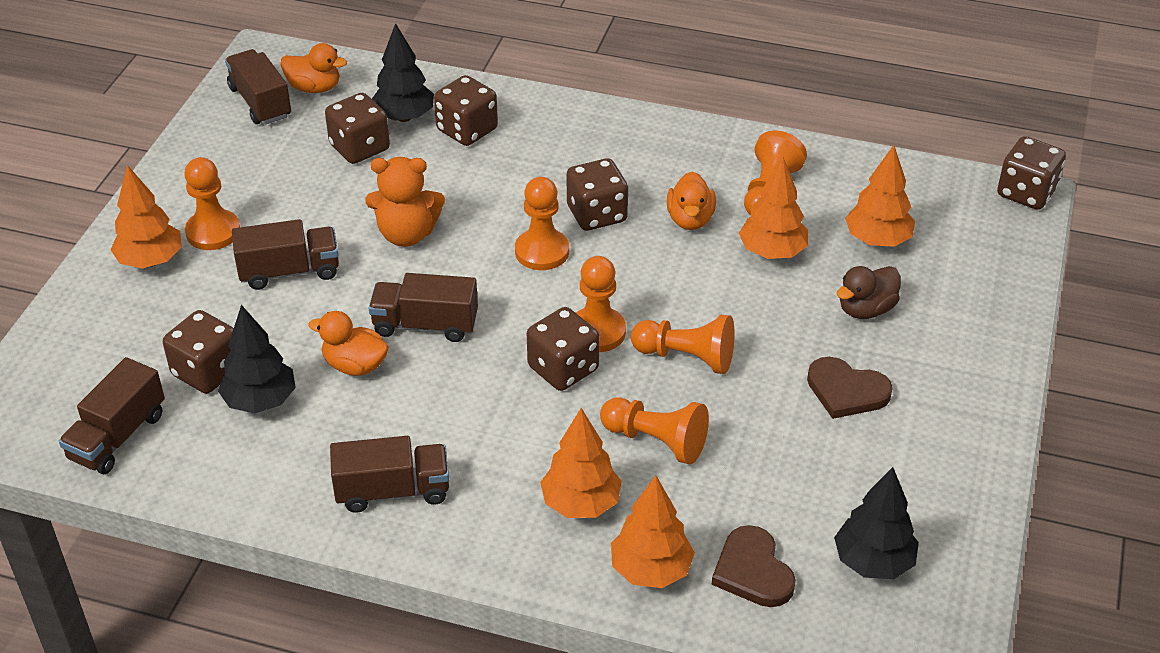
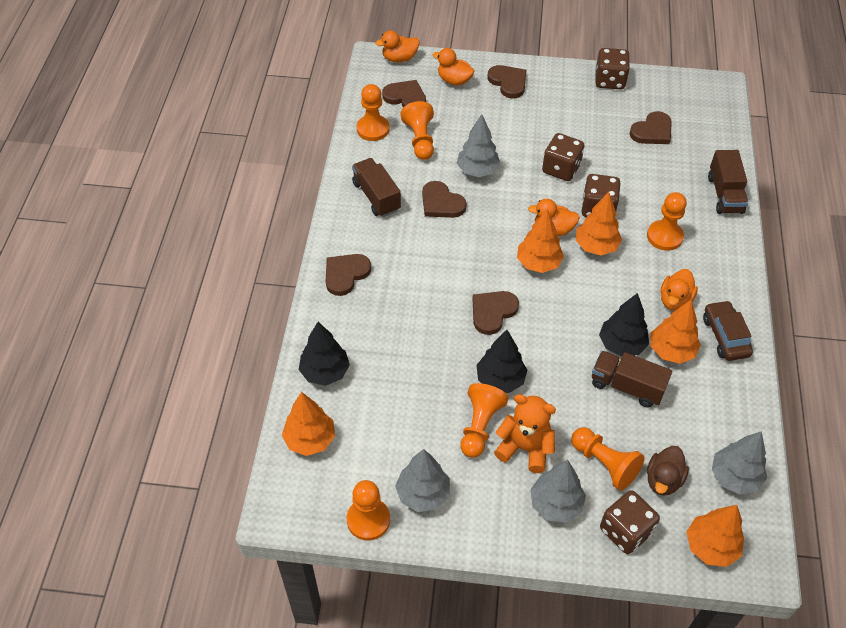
brown car: none = 0 -> [703,300,753,361] = 1
brown dice: [163,310,234,394] [325,93,390,164] [434,75,498,146] [527,307,600,391] [567,158,628,231] [997,136,1066,210] = 6 -> [542,133,585,181] [581,174,620,217] [596,48,630,89] [600,490,660,554] = 4
brown heart: [711,525,796,607] [807,357,893,419] = 2 -> [326,254,371,296] [382,80,426,107] [422,181,467,218] [472,291,519,335] [488,65,527,98] [629,111,672,144] = 6
brown truck: [59,357,165,474] [225,49,291,124] [232,219,339,290] [330,436,449,513] [369,273,478,342] = 5 -> [352,158,401,217] [592,351,672,408] [708,150,748,214] = 3
grey tree: none = 0 -> [395,449,450,512] [457,114,500,177] [530,460,586,523] [712,431,767,495] = 4
orange duck: [281,43,347,93] [308,311,389,376] [667,171,716,230] = 3 -> [375,30,419,62] [433,48,474,86] [528,199,580,236] [661,269,698,311] = 4

